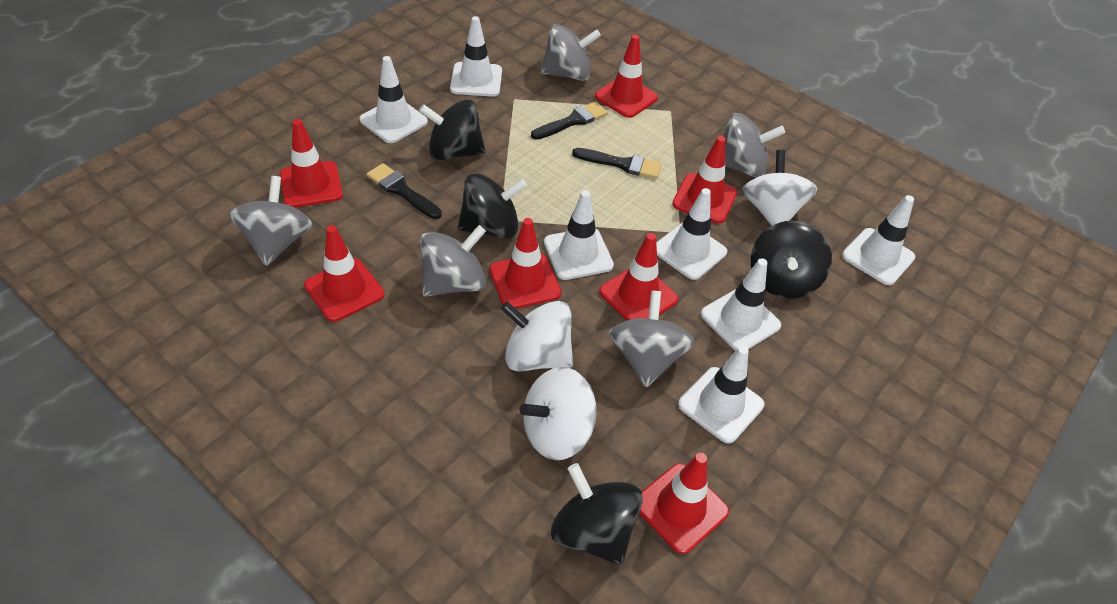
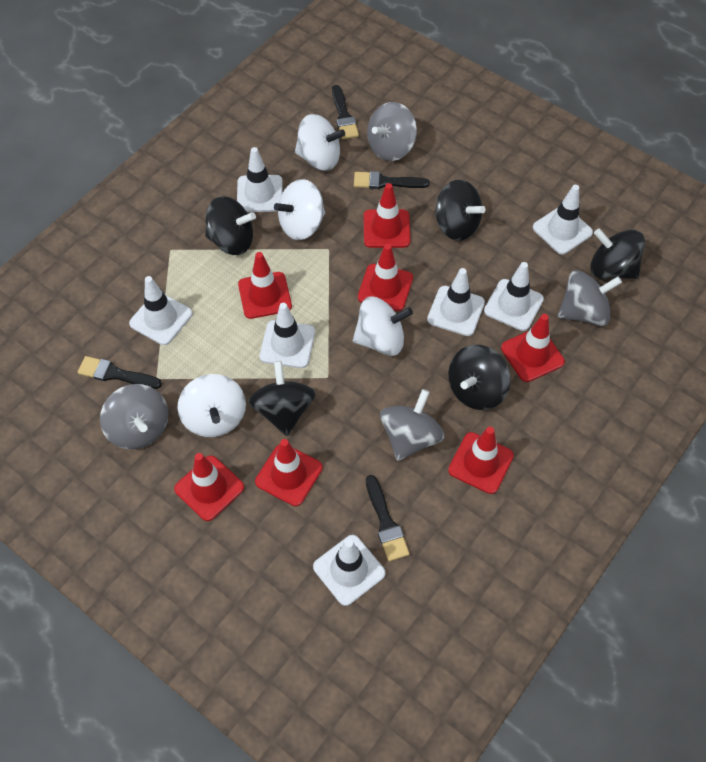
black brush: [366,163,442,219] [531,101,608,140] [572,148,662,179] = 3 -> [78,356,162,389] [332,85,359,139] [354,171,430,189] [366,475,410,561] = 4
black spinning top: [419,99,486,161] [458,173,527,239] [551,463,643,565] [751,221,832,299] = 4 -> [205,196,256,255] [248,361,316,436] [435,179,485,241] [448,345,511,410] [590,229,645,279] = 5
grey spinning top: [229,176,312,266] [420,225,486,297] [541,24,601,81] [609,290,695,388] [723,113,785,178] = 5 -> [100,384,168,449] [367,102,417,161] [380,389,444,461] [558,270,622,326] = 4
white spinning top: [501,301,573,371] [520,367,596,460] [742,150,817,226] = 3 -> [177,374,246,437] [274,179,325,240] [295,114,345,171] [353,296,413,356] = 4

